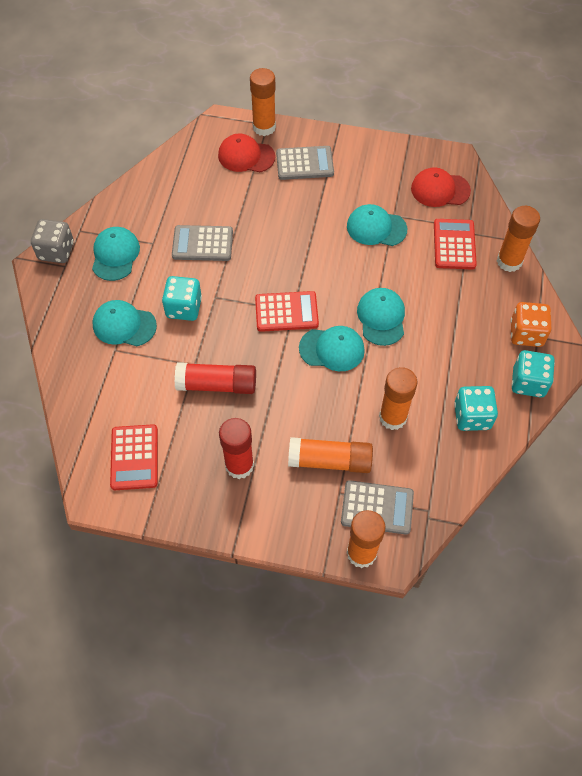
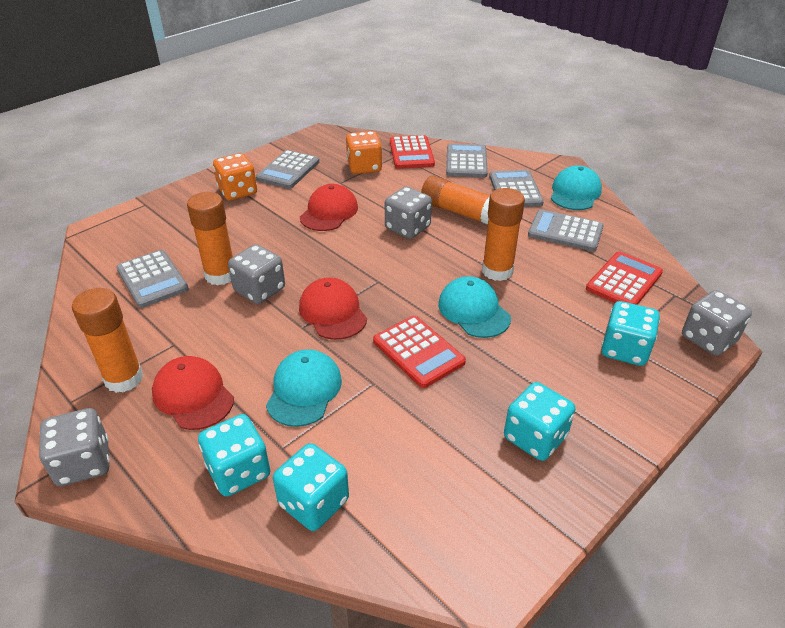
grey calculator: [172,225,233,261] [276,146,334,180] [341,480,414,535] = 3 -> [116,250,189,308] [256,150,319,189] [446,143,488,178] [489,170,544,207] [528,209,604,251] = 5
grey dice: [31,219,74,263] = 1 -> [39,408,110,486] [228,244,285,304] [385,187,432,239] [682,290,752,356] = 4
orange dice: [510,302,552,347] = 1 -> [213,153,257,200] [346,131,382,174] = 2
orange glue stick: [250,68,276,136] [288,437,373,473] [347,510,386,568] [379,367,418,430] [497,206,540,272] = 5 -> [72,288,144,393] [187,192,233,285] [421,176,490,225] [482,188,525,281] = 4
red cap: [218,133,275,172] [411,167,471,207] = 2 -> [152,356,234,430] [299,278,367,340] [300,184,358,231] = 3
red glue stick: [175,362,256,394] [219,418,254,479] = 2 -> none = 0
turquoise cap: [92,227,140,281] [93,300,157,346] [299,326,365,371] [347,204,407,246] [357,288,405,346] = 5 -> [266,349,342,427] [438,276,511,338] [551,165,602,210] = 3
turquoise dice: [162,276,202,321] [454,386,498,431] [511,350,555,398] = 3 -> [198,414,270,497] [273,443,349,531] [504,382,575,461] [601,301,660,366] = 4

